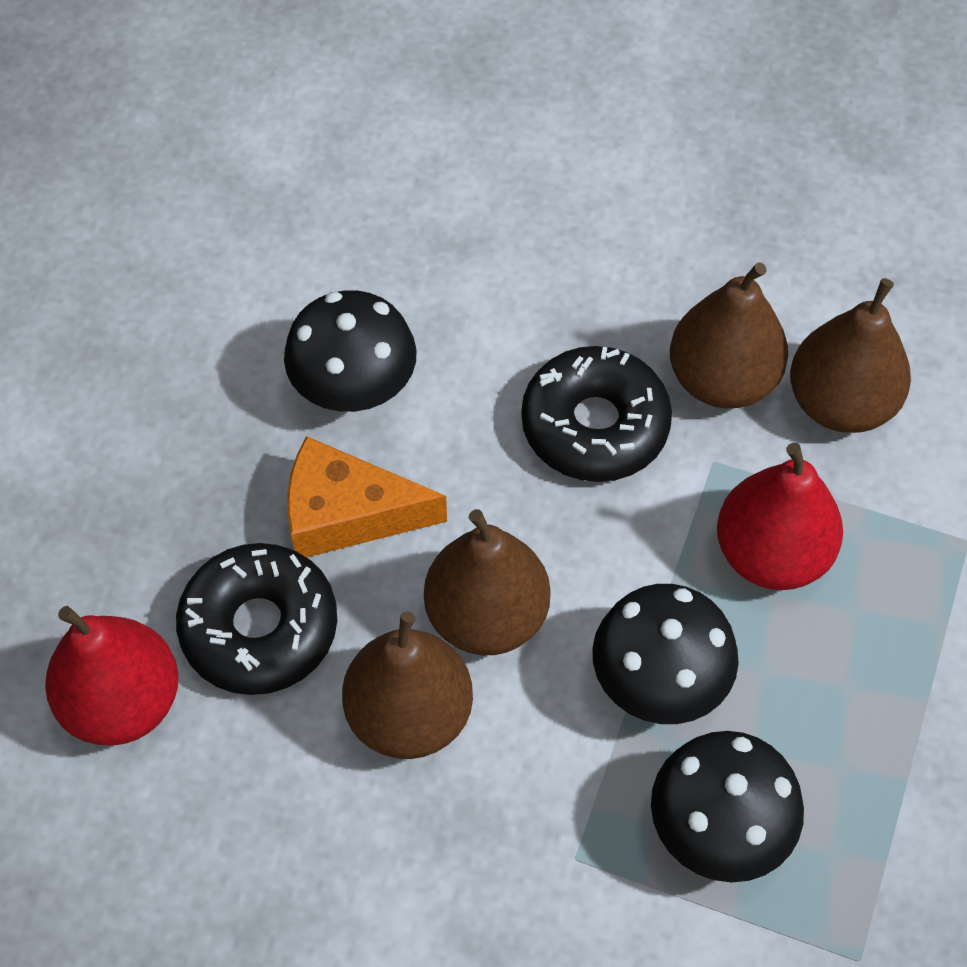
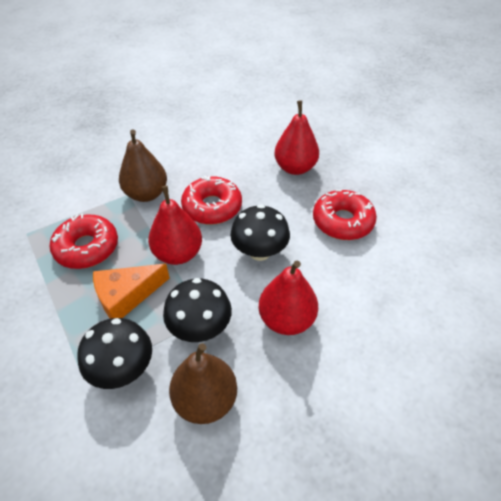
black donut: [176,543,337,695] [521,346,672,482] = 2 -> none = 0
brown pear: [342,611,473,759] [424,509,550,655] [670,262,788,408] [790,278,911,433] = 4 -> [119,129,167,202] [169,343,237,424] = 2
red donut: none = 0 -> [49,214,118,269] [181,176,242,224] [313,189,377,240] = 3
red pear: [45,606,178,746] [717,443,843,590] = 2 -> [148,186,202,265] [258,260,318,335] [274,100,319,175] = 3

